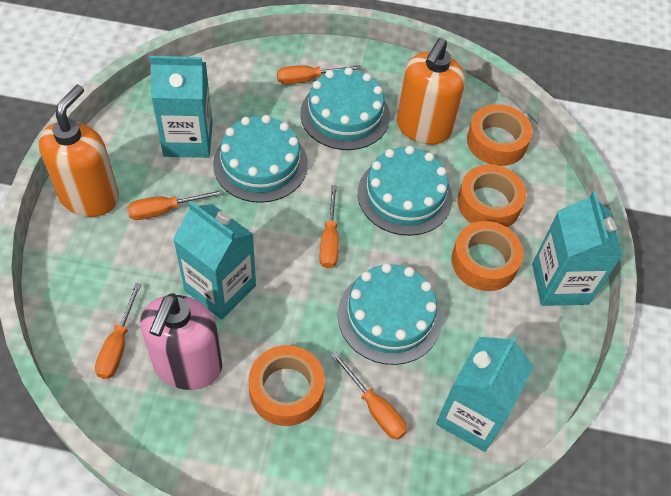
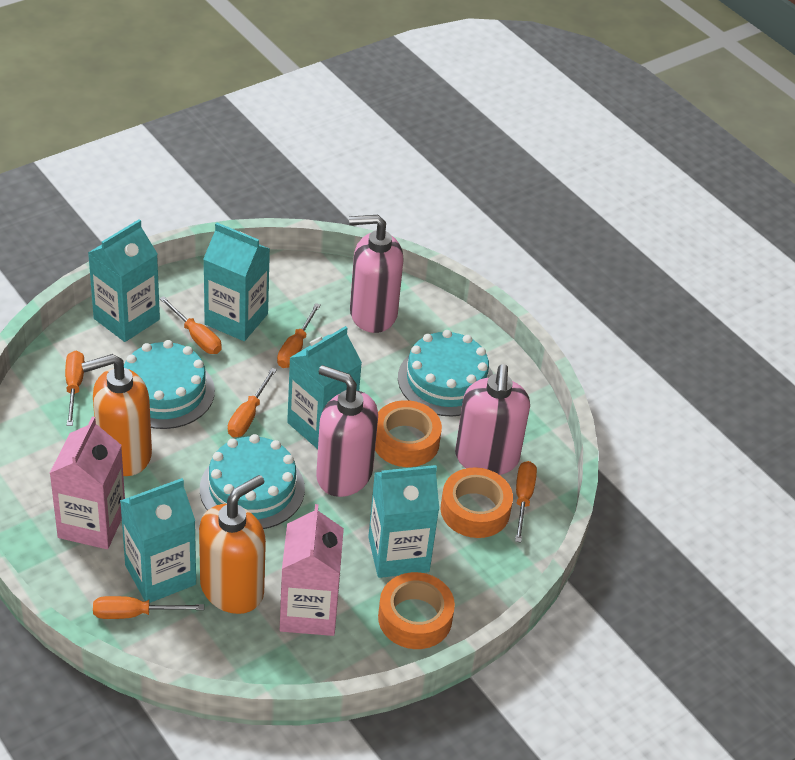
orange screwdriver: [95,283,141,379] [127,189,224,220] [277,65,362,84] [319,185,339,268] [331,352,407,440] = 5 -> [65,351,85,426] [93,596,204,619] [159,296,222,354] [228,368,277,437] [277,303,321,368] [515,461,537,543] = 6
orange tape: [249,345,325,426] [451,221,524,291] [457,165,526,227] [467,104,532,166] = 4 -> [375,400,442,467] [378,572,455,649] [441,467,513,538] = 3
pink carton: none = 0 -> [50,417,125,549] [280,504,344,636] = 2
pink soap dispenser: [140,293,222,390] = 1 -> [316,365,378,497] [349,215,404,333] [455,364,530,475] = 3
turquoise cake: [213,115,308,203] [300,67,390,150] [338,263,442,365] [358,146,453,236] = 4 -> [124,340,215,429] [200,434,305,529] [398,330,493,416] = 3
turquoise carton: [150,56,213,158] [173,201,256,320] [436,335,534,452] [532,191,623,306] = 4 -> [88,219,160,342] [120,478,196,603] [203,222,270,341] [287,326,362,449] [368,465,439,578] = 5

